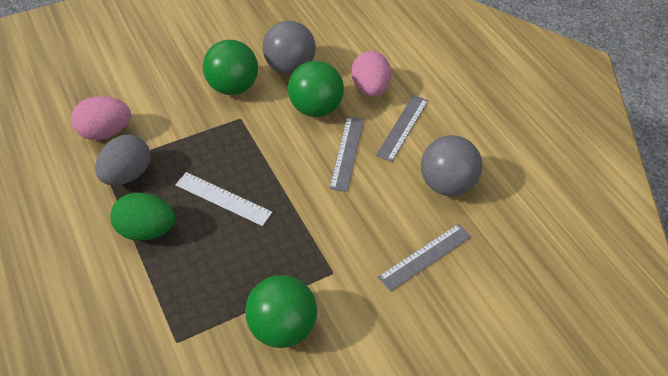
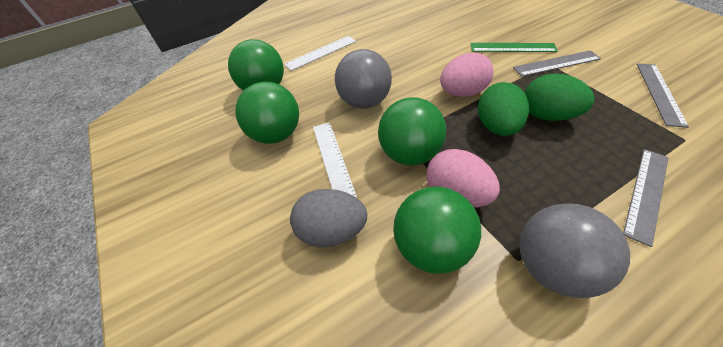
green ball: [203,40,258,95] [245,275,317,348] [288,61,344,117] = 3 -> [228,39,284,91] [235,82,299,144] [378,97,446,166] [393,187,481,274] = 4
green egg: [110,192,175,241] = 1 -> [478,82,529,136] [525,73,595,121] = 2
green ruler: none = 0 -> [471,43,558,52] = 1
white ruler: [175,172,272,226] = 1 -> [284,36,356,71] [313,123,357,198] = 2

